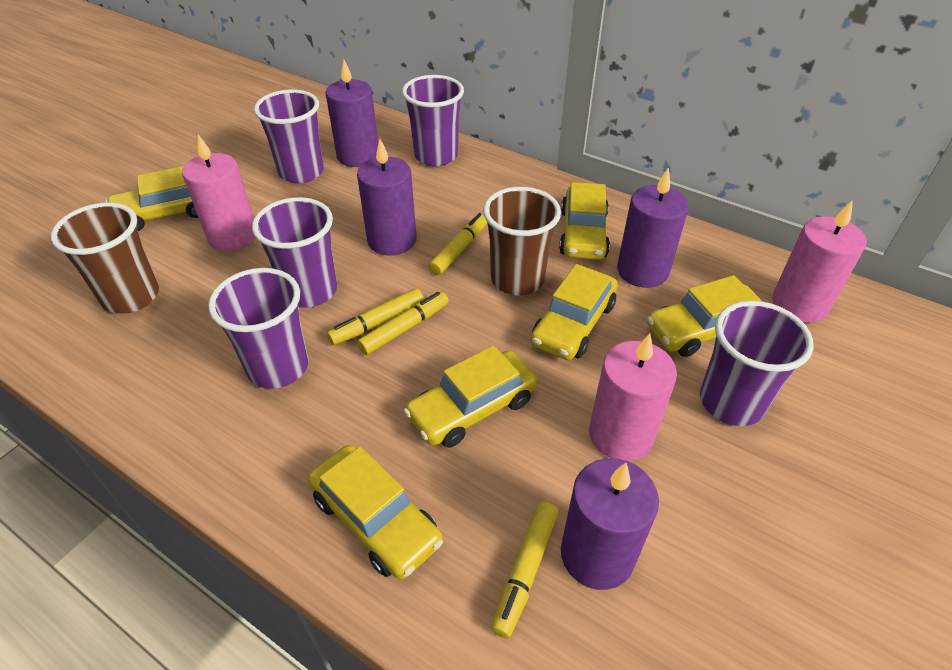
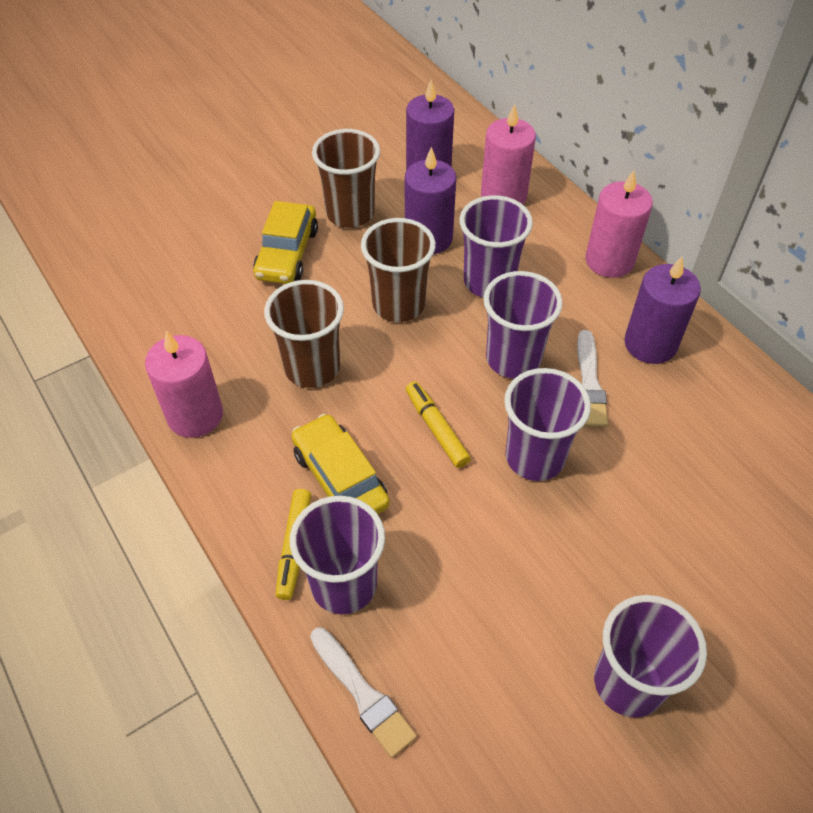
brown cup: [51,203,159,314] [483,187,561,295] = 2 -> [264,280,344,388] [312,129,380,228] [361,218,436,322] = 3
purple candle: [325,60,378,167] [357,139,417,255] [561,458,659,590] [617,168,689,288] = 4 -> [405,147,456,254] [406,80,454,171] [624,256,701,364] = 3
white brush: none = 0 -> [310,627,417,758] [577,330,608,427] = 2
yellow car: [105,166,198,231] [308,445,443,580] [404,345,538,448] [531,264,618,360] [559,182,610,260] [647,275,763,357] = 6 -> [253,201,318,284] [291,414,390,514] = 2
yellow marker: [327,288,424,345] [357,292,449,355] [428,213,487,275] [491,501,559,638] = 4 -> [276,489,311,600] [406,381,471,468] = 2

